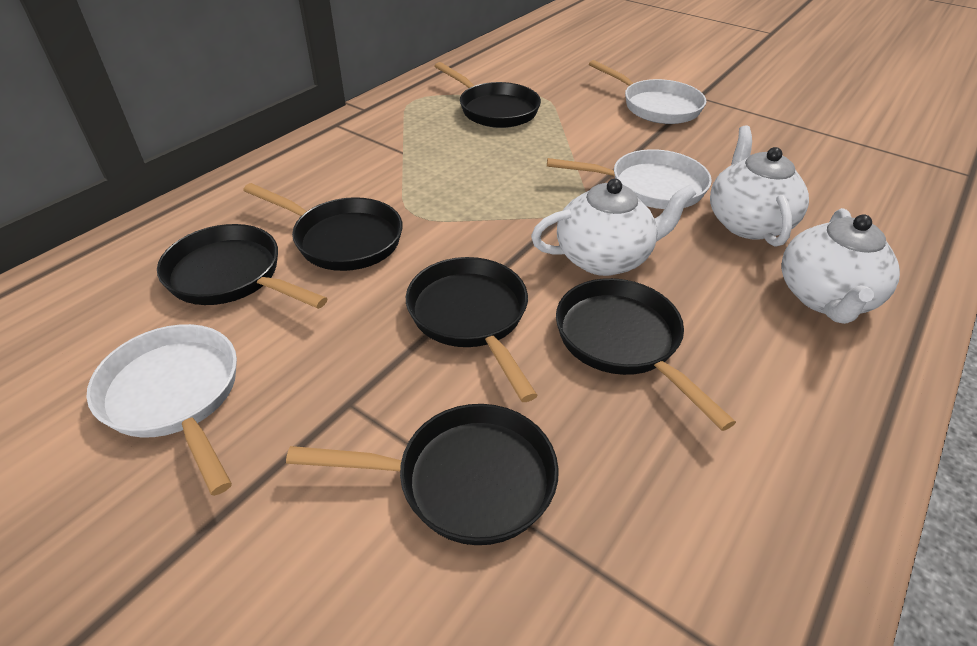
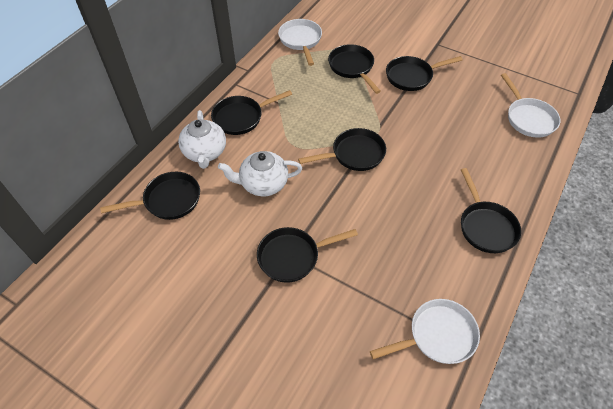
black pan: [157,224,328,309] [243,183,403,271] [286,404,559,545] [406,257,538,402] [435,62,541,128] [556,278,736,431] = 6 -> [100,172,200,220] [211,90,292,135] [257,227,358,283] [298,128,386,171] [328,44,381,94] [386,56,463,91] [461,168,521,253] = 7
white teapot: [531,179,696,276] [710,126,809,246] [781,208,900,324] = 3 -> [178,110,226,169] [218,151,302,196] = 2

